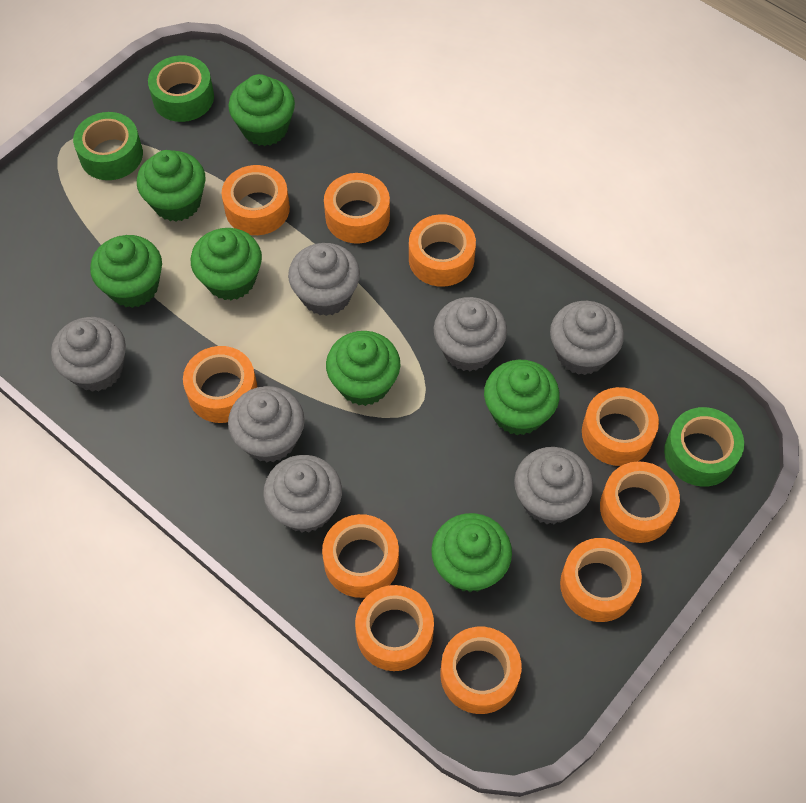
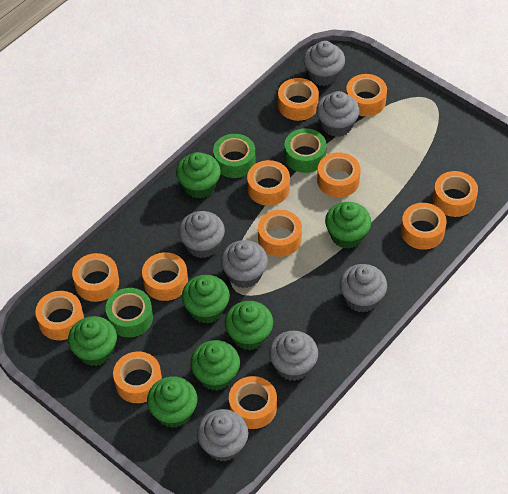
orange tape: [183,346,257,423] [222,165,290,235] [322,514,399,598] [324,173,390,244] [355,585,434,671] [409,214,476,287] [441,627,522,714] [560,538,642,622] [582,387,659,466] [600,461,680,543] = 10 -> [35,291,84,340] [72,253,119,302] [113,352,162,403] [142,252,188,301] [229,376,277,429] [247,160,290,206] [258,210,302,257] [278,78,319,121] [317,152,361,198] [346,74,387,116] [401,203,447,250] [433,171,478,217] = 12

